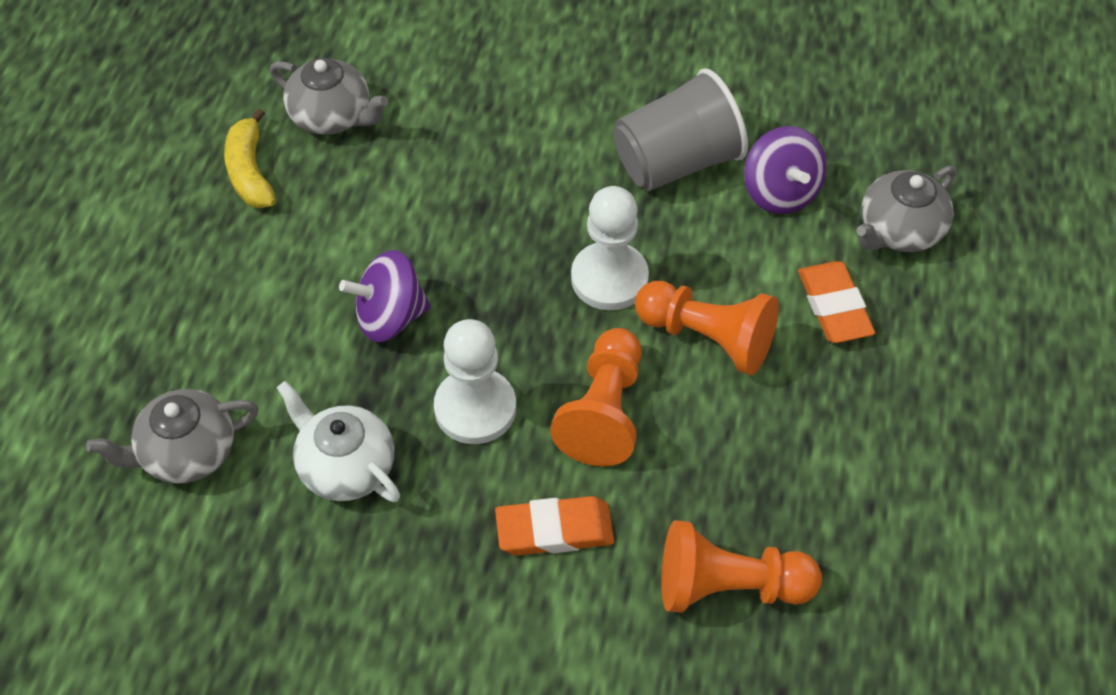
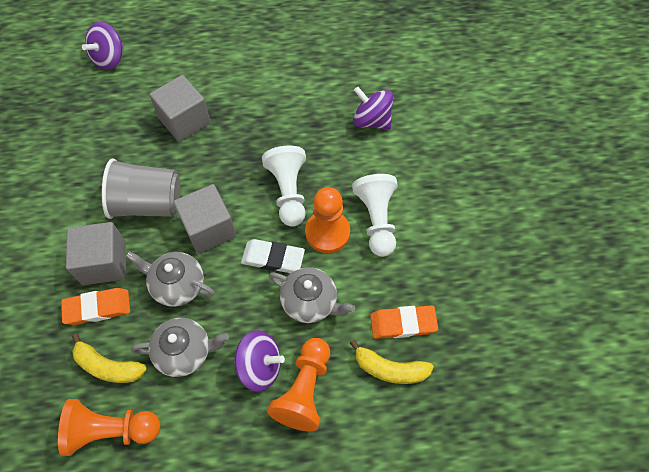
grey cube: none = 0 -> [66,222,126,285] [149,75,211,142] [173,184,236,254] = 3
purple spinning top: [339,250,431,342] [744,126,827,214] = 2 -> [82,22,123,70] [234,330,285,392] [353,87,393,130] = 3
white eraser: none = 0 -> [241,239,305,273] = 1
white teapot: [277,381,400,502] = 1 -> none = 0
yellow banana: [224,108,276,208] = 1 -> [72,333,147,383] [350,339,434,384] = 2

